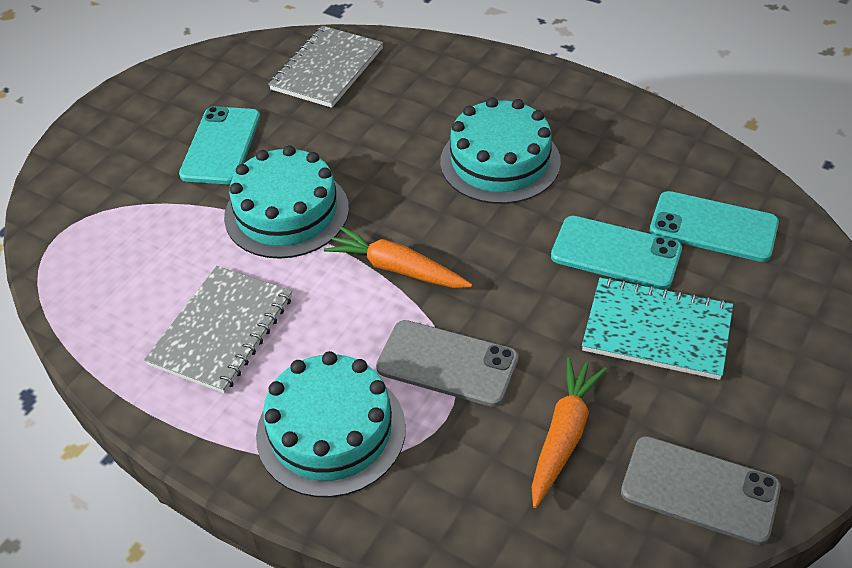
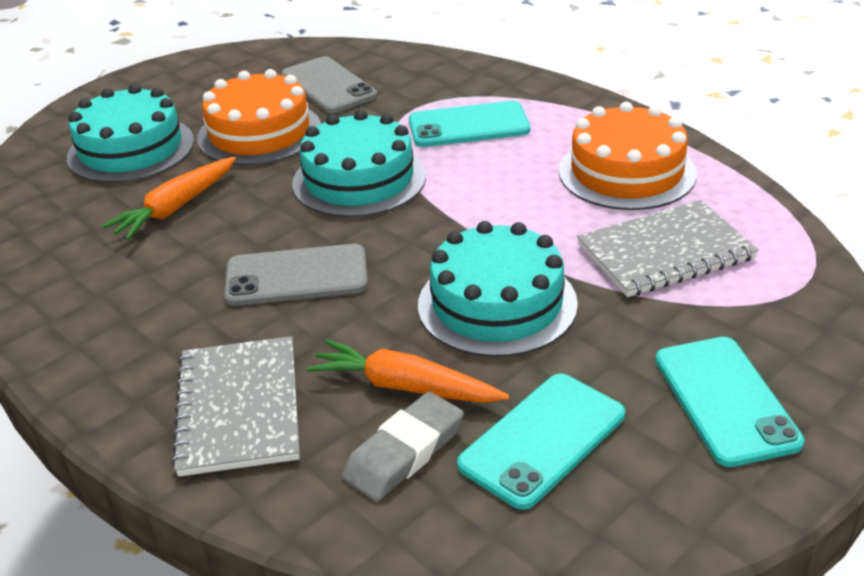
grey eraser: none = 0 -> [342,392,464,501] = 1
orange cake: none = 0 -> [197,69,321,165] [559,102,697,210] = 2
turquoise notebook: [582,277,733,380] = 1 -> none = 0

